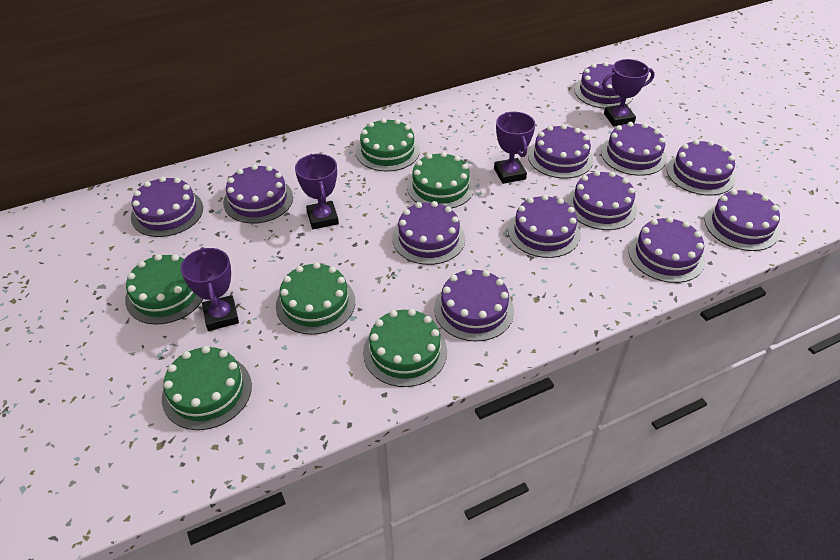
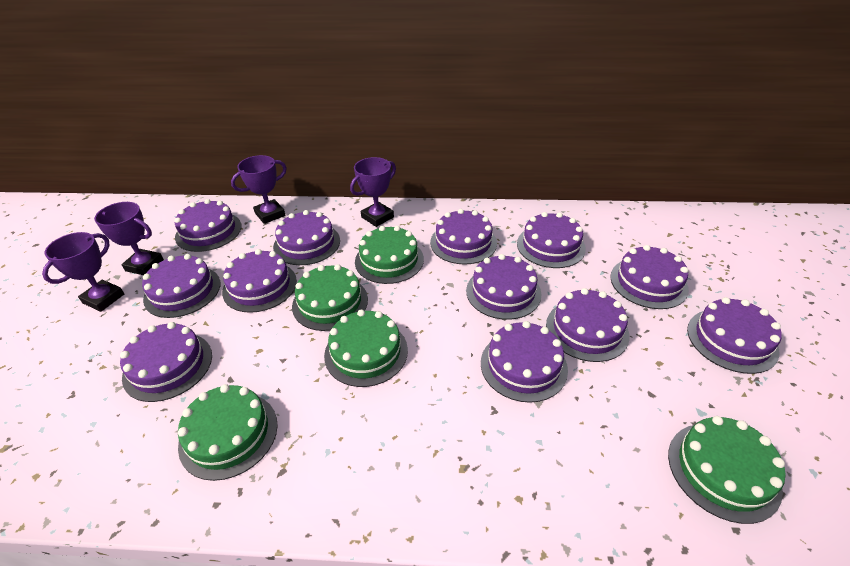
green cake: [125,254,203,325] [162,346,252,430] [276,262,355,335] [356,118,420,172] [363,309,447,387] [407,152,475,208] = 6 -> [178,384,278,481] [292,264,368,331] [324,309,408,387] [355,226,424,284] [668,416,785,524] = 5

